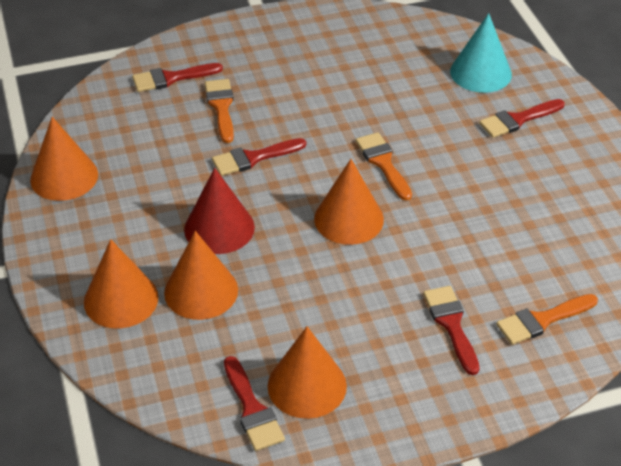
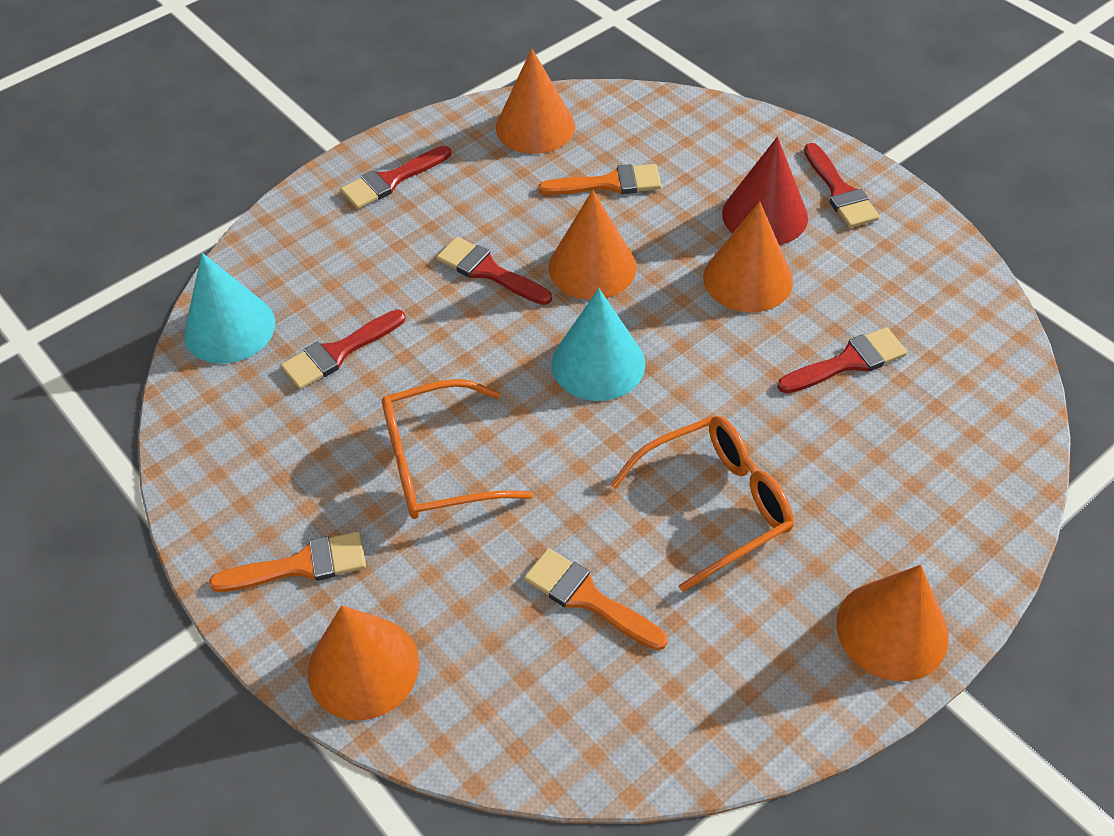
orange glasses: none = 0 -> [382,379,533,519] [610,416,794,592] = 2
turquoise cone: [450,13,512,93] = 1 -> [184,253,276,364] [552,288,645,401] = 2

